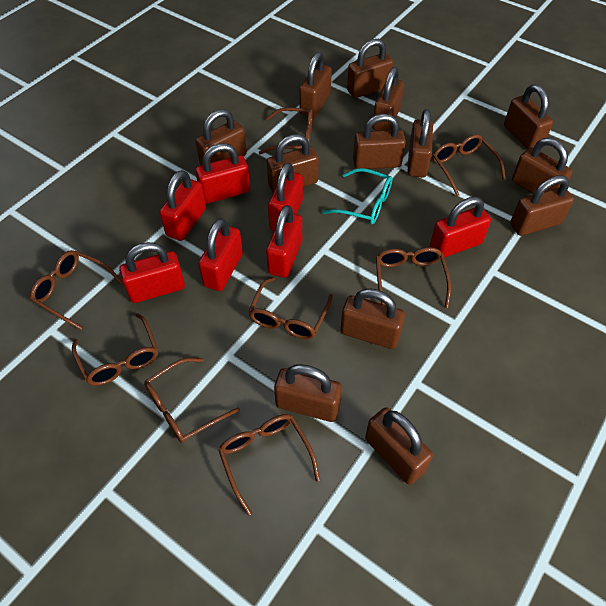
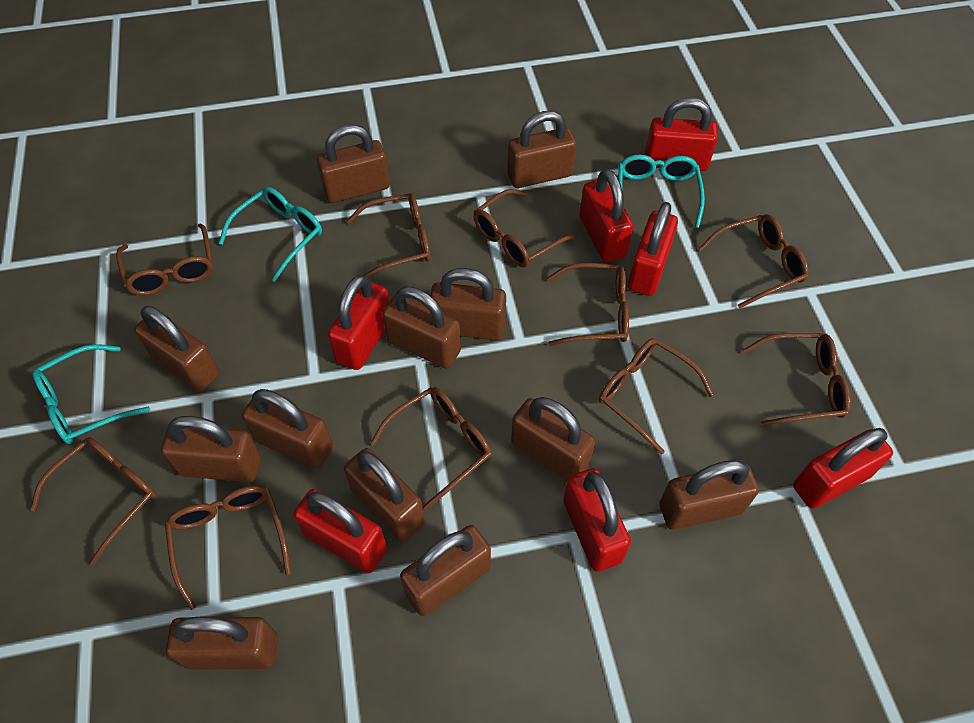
brown glasses: [30,250,122,330] [72,313,158,386] [144,358,240,443] [218,414,320,515] [248,277,333,339] [259,107,313,155] [376,247,451,308] [432,134,506,196] = 8 -> [30,437,156,566] [116,223,213,295] [165,485,291,610] [347,193,431,277] [370,387,492,510] [473,189,577,268] [547,263,629,346] [599,338,714,454] [698,214,809,308] [743,333,851,426] = 10
brown padlock: [195,109,247,165] [266,134,319,193] [274,364,342,422] [299,52,332,117] [340,288,405,349] [347,39,393,98] [353,114,406,169] [365,407,433,485] [372,67,404,131] [407,109,433,178] [504,84,553,149] [510,175,574,236] [512,138,573,194] = 13 -> [134,306,220,391] [161,416,261,482] [166,616,278,670] [242,389,333,469] [317,124,390,203] [344,448,425,542] [382,286,461,369] [400,525,491,616] [430,268,506,340] [507,111,577,188] [511,397,596,480] [659,460,759,530] = 12
turquoise glasses: [323,168,393,224] = 1 -> [32,344,150,444] [218,187,322,282] [618,155,705,228] = 3

